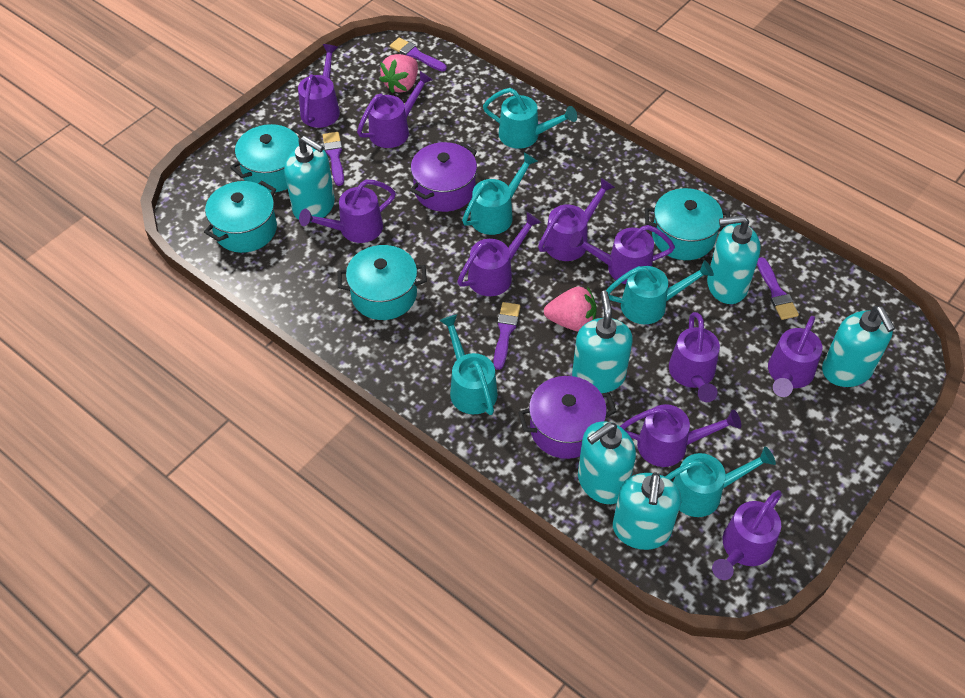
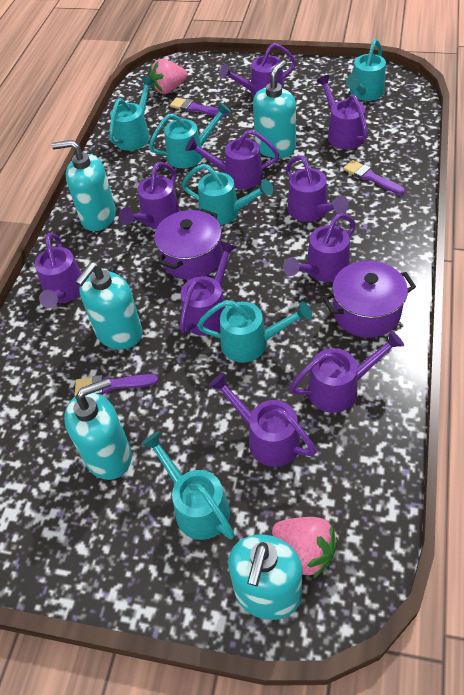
purple brush: [323,132,344,186] [390,38,447,72] [493,302,520,370] [757,257,799,320] = 4 -> [75,374,158,396] [170,97,227,117] [343,160,405,195] = 3
turquoise pot: [204,181,277,253] [230,124,305,193] [338,245,427,320] [645,188,730,260] = 4 -> none = 0
turquoise soap dispenser: [284,136,335,220] [572,291,633,393] [578,421,636,504] [613,473,681,550] [707,215,761,304] [822,306,895,387] = 6 -> [52,140,116,231] [64,378,132,480] [75,262,143,349] [228,535,302,620] [253,60,296,158] = 5
turquoise watering can: [439,315,498,415] [462,152,538,235] [483,88,577,149] [606,260,714,324] [665,447,776,517] = 5 -> [109,76,155,151] [141,431,235,540] [149,102,231,168] [182,163,273,225] [197,300,312,362] [346,39,386,101] = 6

